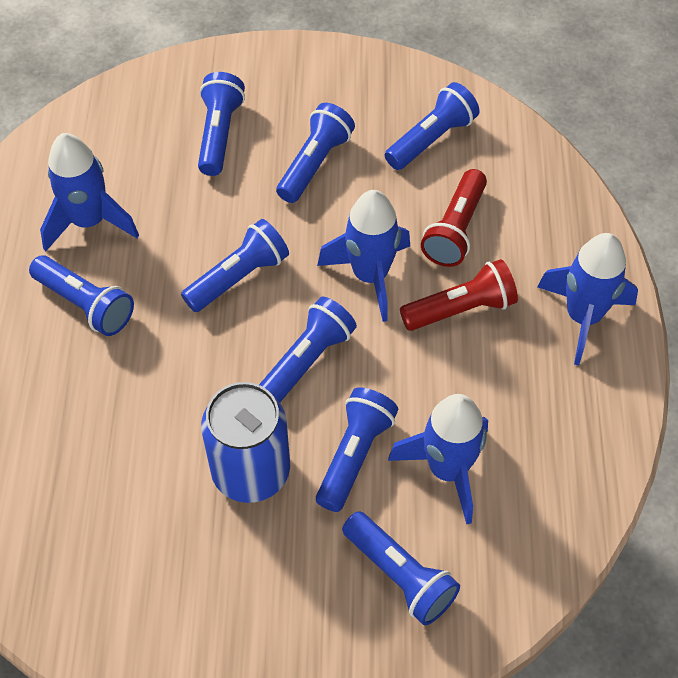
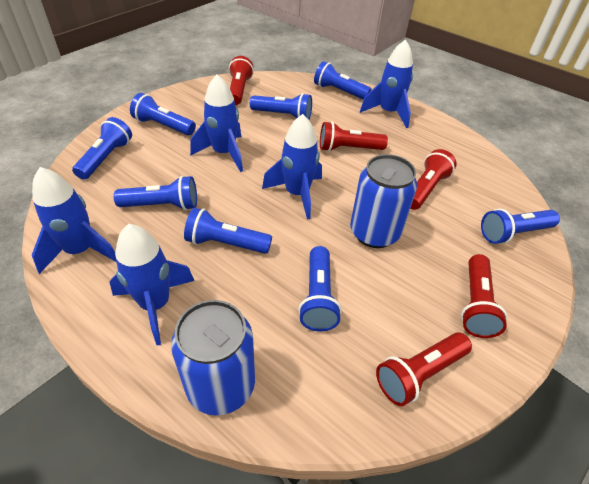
blue can: [201,382,290,503] = 1 -> [171,300,255,416] [350,154,417,248] = 2
blue rocket: [40,133,139,251] [317,190,410,322] [388,394,488,524] [538,233,638,365] = 4 -> [32,167,116,274] [110,224,194,345] [190,74,243,172] [262,114,322,220] [360,39,413,128] = 5
red flashlight: [400,259,518,331] [421,169,487,267] = 2 -> [229,56,254,105] [320,121,388,152] [376,332,472,406] [410,149,457,210] [461,254,507,338] = 5

